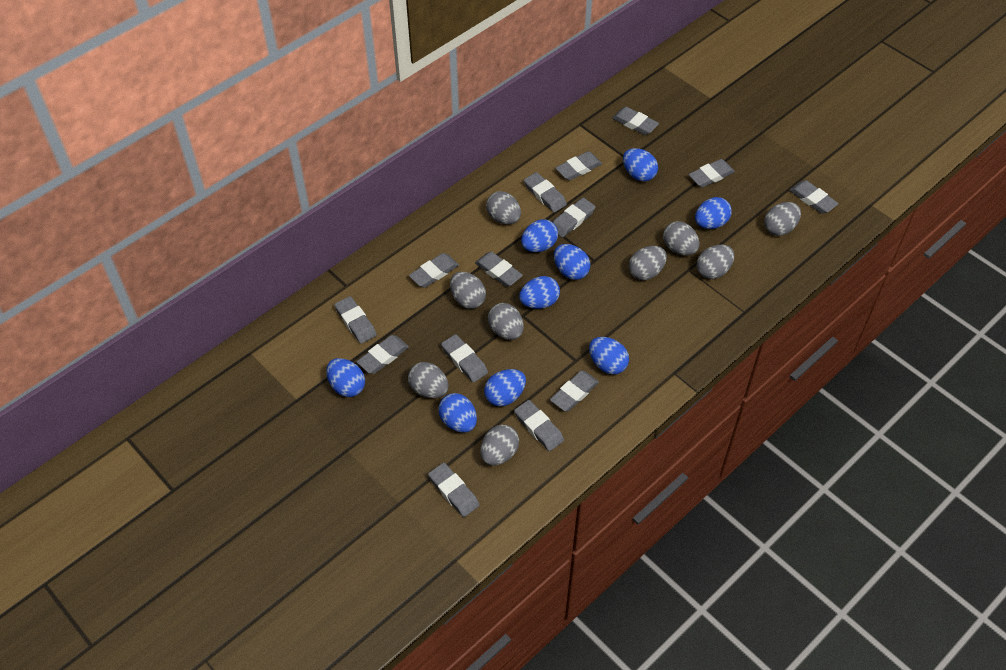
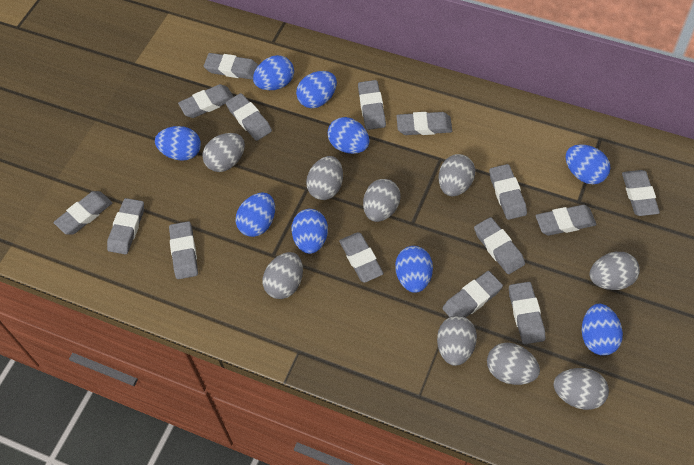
grey eraser: [334,296,377,344] [357,335,409,374] [409,253,459,288] [428,463,479,517] [441,334,488,383] [475,252,523,287] [514,400,564,451] [524,172,567,212] [550,371,599,411] [553,198,596,238] [555,151,602,181] [612,107,659,135] [688,159,735,188] [789,180,839,214] = 14 -> [54,191,112,234] [107,198,144,255] [169,221,198,279] [178,84,234,118] [204,53,258,80] [226,93,272,141] [339,232,384,283] [358,80,386,130] [397,112,452,135] [442,271,503,317] [474,217,525,274] [489,164,527,220] [509,282,545,344] [536,205,597,236] [622,170,660,216] = 15

